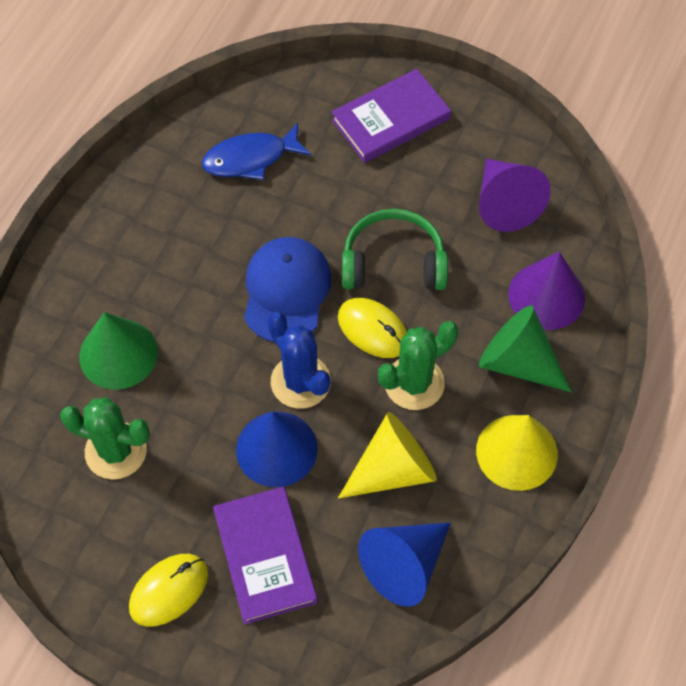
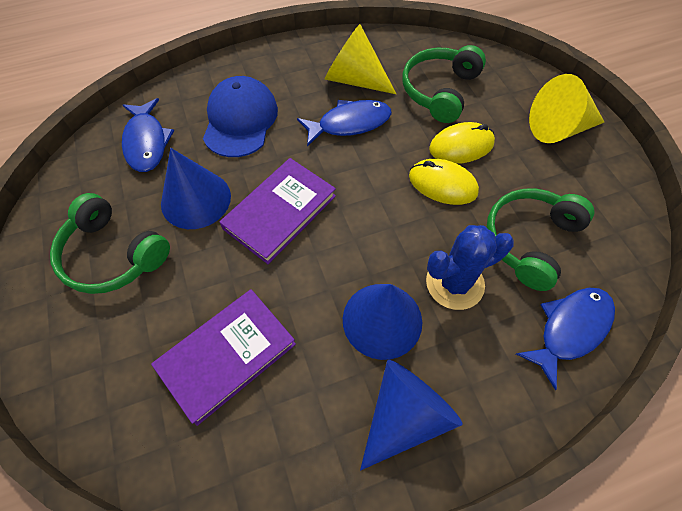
blue cone: [236,412,318,487] [358,523,451,607] = 2 -> [161,148,231,229] [343,284,422,360] [360,360,463,470] = 3
blue fish: [202,123,311,180] = 1 -> [122,98,174,172] [297,100,392,147] [516,288,615,390] = 3
green cactus: [60,397,150,479] [378,321,458,410] = 2 -> none = 0
green cone: [79,312,158,390] [479,305,572,392] = 2 -> none = 0
green headphones: [342,209,448,290] = 1 -> [50,193,170,294] [403,45,486,123] [486,188,595,291] = 3
purple cone: [479,159,551,232] [508,252,585,330] = 2 -> none = 0

